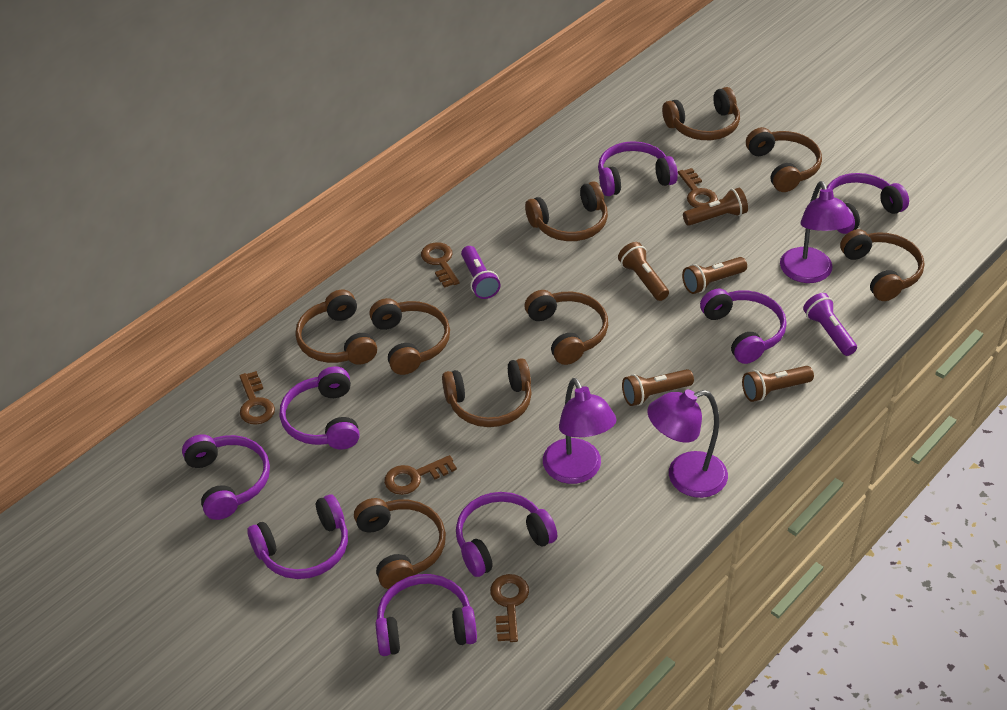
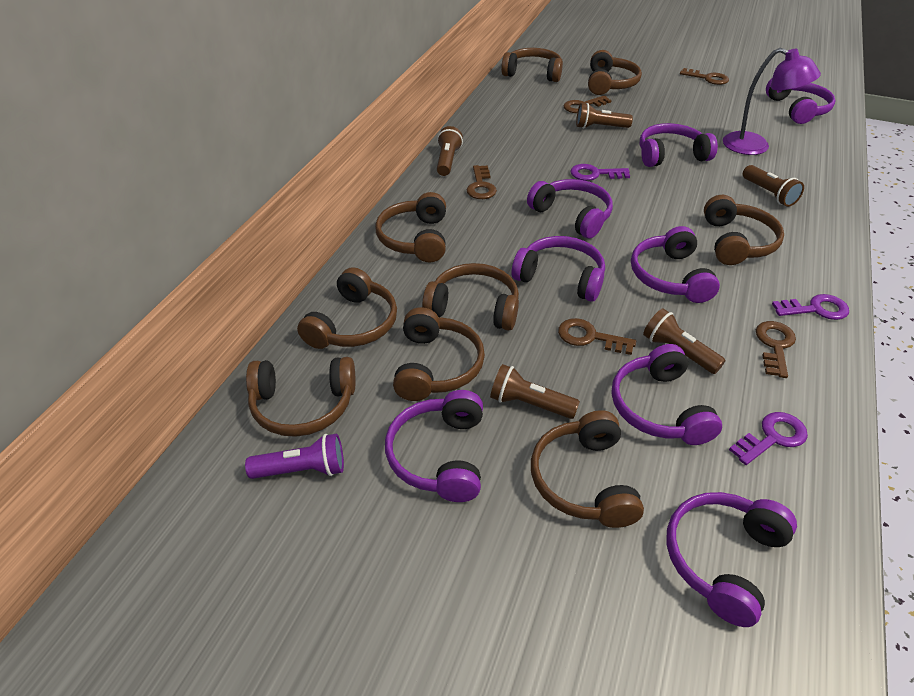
purple flashlight: [461,246,500,299] [803,293,857,356] = 2 -> [245,434,344,479] = 1
purple key: none = 0 -> [571,164,630,181] [729,412,808,465] [772,294,849,320] = 3
purple lamp: [543,378,616,484] [647,390,728,498] [780,181,853,283] = 3 -> [723,48,821,155] = 1

